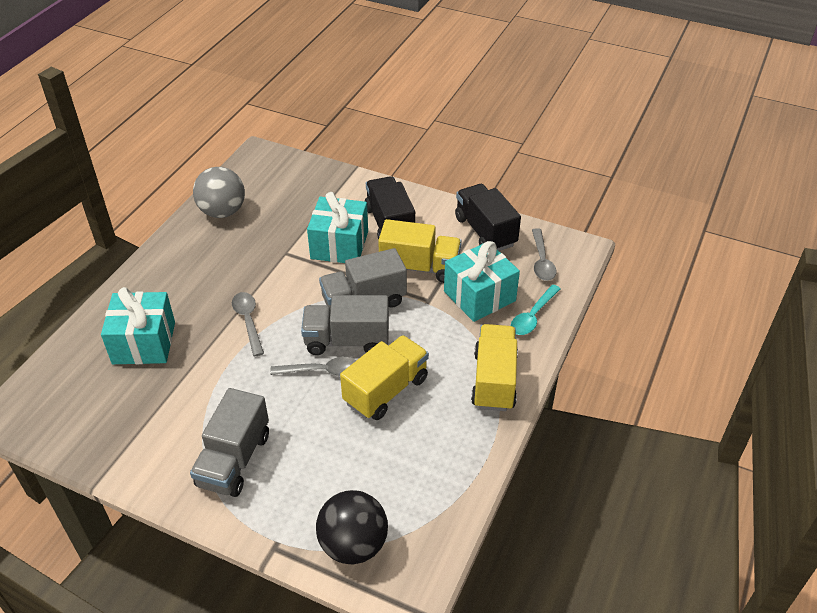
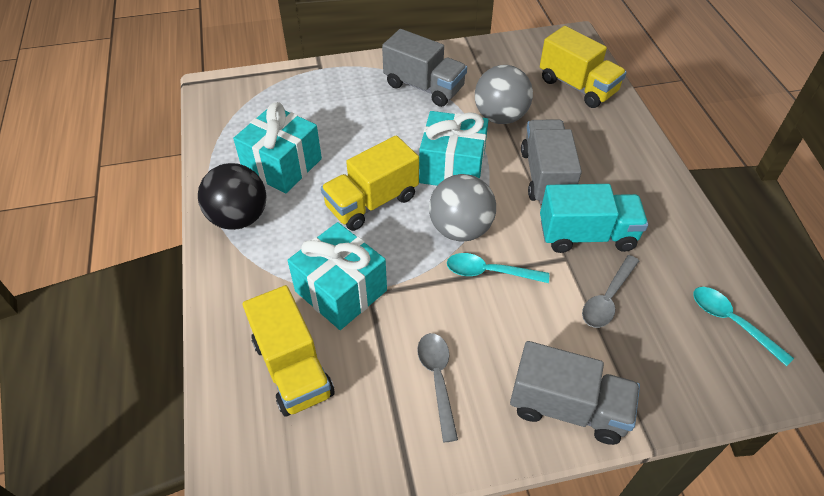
black truck: [365,176,415,240] [455,184,521,251] = 2 -> none = 0
grey ball: [193,167,245,218] = 1 -> [429,174,496,242] [475,65,533,124] = 2
grey spoon: [232,292,264,356] [270,357,357,376] [532,228,556,281] = 3 -> [417,333,458,442] [582,255,639,328] = 2
turquoise spoon: [511,284,561,335] = 1 -> [447,253,549,283] [693,287,794,367] = 2
turquoise truck: none = 0 -> [540,184,648,253] = 1

